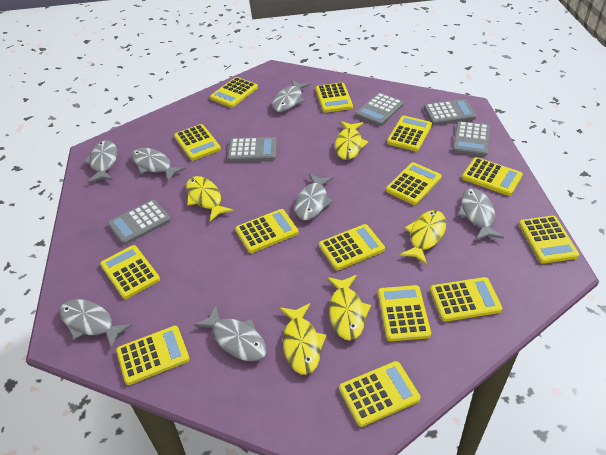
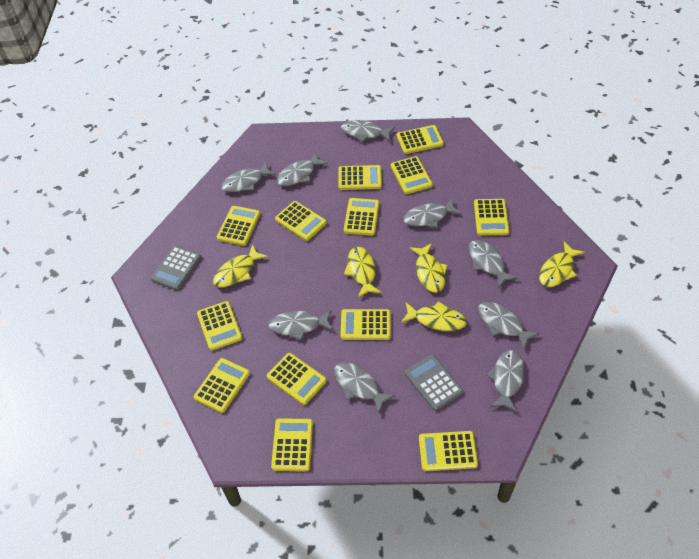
grey calculator: [108,200,171,245] [227,137,277,162] [355,93,404,126] [424,99,476,125] [453,121,490,156] = 5 -> [151,246,201,290] [405,355,463,411] = 2
grey fish: [59,299,133,349] [83,140,117,183] [131,148,186,182] [194,305,267,361] [272,80,311,112] [295,173,333,220] [458,188,504,240] = 7 -> [221,161,276,192] [269,310,333,340] [277,152,328,186] [334,362,396,414] [341,120,395,142] [403,198,462,227] [468,240,518,288] [478,302,539,349] [487,350,524,412] = 9
yellow calculator: [100,245,160,299] [116,326,190,385] [174,124,221,161] [210,77,258,108] [235,209,299,253] [316,82,353,113] [319,224,385,270] [339,361,421,427] [378,285,431,341] [386,162,442,205] [387,116,432,151] [430,277,502,322] [462,157,523,196] [519,216,579,264] = 14 -> [194,358,250,413] [197,301,242,351] [217,206,260,246] [267,353,327,405] [271,418,313,471] [275,201,327,241] [338,165,382,190] [340,309,391,340] [344,198,379,236] [391,156,433,194] [397,125,444,154] [419,431,478,471] [474,199,509,235] = 13

